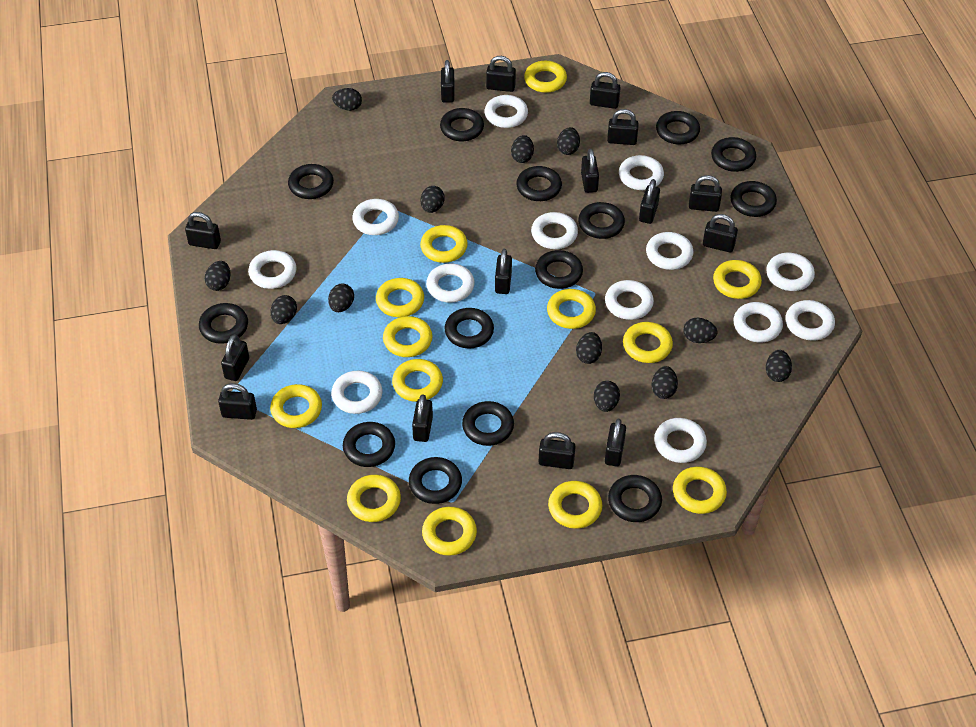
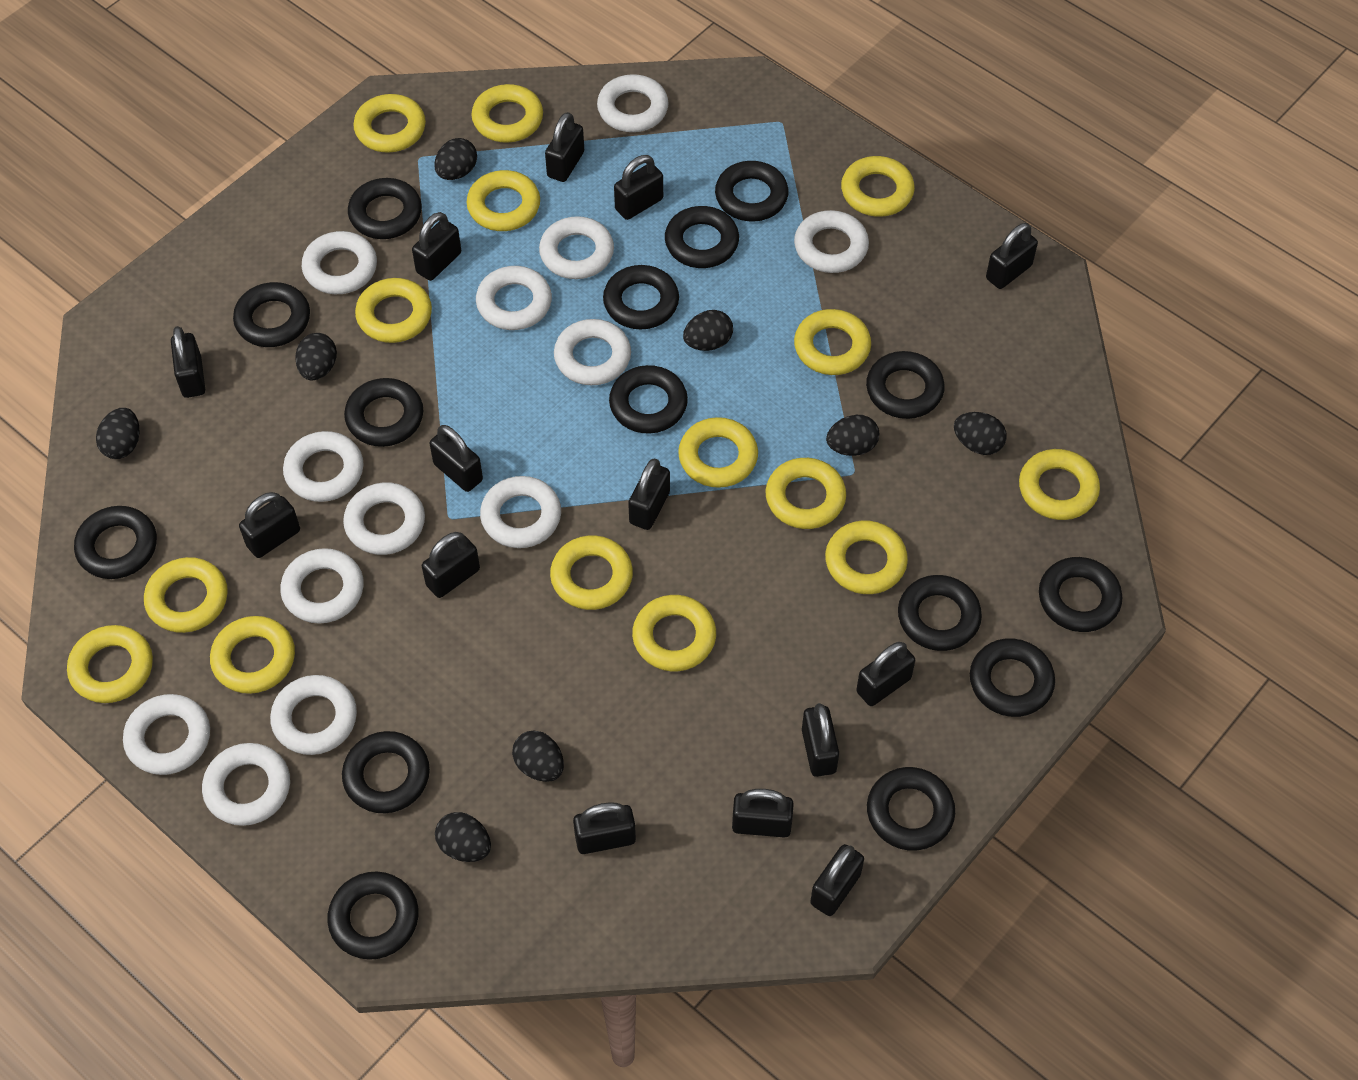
black egg: [205,261,231,291] [271,295,297,324] [328,283,354,312] [332,88,362,111] [421,186,444,213] [511,135,534,163] [557,127,580,155] [576,332,602,364] [594,381,620,412] [651,366,678,399] [683,318,717,343] [766,350,792,382] = 12 -> [96,408,139,459] [295,333,337,380] [434,138,477,180] [435,812,491,862] [512,730,564,782] [683,310,733,351] [826,415,879,456] [954,412,1007,455] = 8
black padlock: [185,212,221,249] [218,383,257,420] [221,334,249,381] [412,394,433,442] [441,60,455,103] [486,56,516,92] [495,249,512,294] [539,432,576,469] [581,149,599,193] [590,72,621,109] [605,419,626,466] [607,109,639,145] [639,179,660,224] [689,175,722,212] [703,214,738,253] = 15 -> [171,326,205,398] [239,492,300,558] [412,212,461,281] [422,532,480,598] [429,425,483,492] [545,112,584,182] [573,802,636,854] [614,155,663,220] [628,459,670,530] [732,789,794,838] [802,703,839,777] [810,844,864,916] [856,642,915,706] [986,223,1038,289] = 14
black ring: [199,303,248,344] [288,164,334,199] [343,422,395,467] [409,457,462,504] [440,108,484,141] [444,308,494,348] [462,401,514,446] [516,166,562,201] [535,250,583,289] [578,202,625,239] [608,475,662,522] [656,111,700,144] [711,137,756,172] [730,181,777,217] = 14 -> [74,506,157,579] [233,282,310,347] [327,872,418,960] [342,731,430,813] [344,378,423,447] [348,178,422,239] [603,265,679,329] [609,365,688,434] [665,206,739,268] [715,161,789,222] [866,351,945,419] [867,767,955,851] [898,575,982,651] [970,638,1055,717] [1039,557,1122,632] = 15
yellow ring: [270,384,322,428] [347,475,401,522] [376,278,424,317] [383,316,433,357] [392,359,443,402] [420,225,468,263] [422,507,477,556] [524,61,567,93] [547,289,596,329] [548,481,603,529] [623,322,673,363] [673,467,727,514] [713,260,762,299] = 13 -> [67,625,153,703] [144,557,228,633] [210,616,295,694] [353,94,426,153] [355,278,432,343] [466,170,540,231] [471,84,543,143] [550,535,633,610] [632,595,716,671] [678,417,758,488] [766,458,846,529] [794,309,871,375] [825,520,908,594] [841,156,915,217] [1019,449,1100,520] = 15

